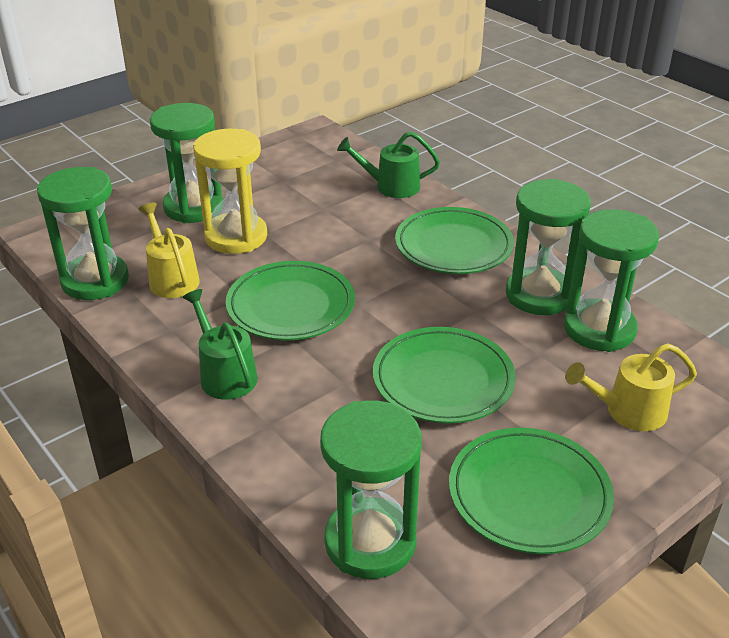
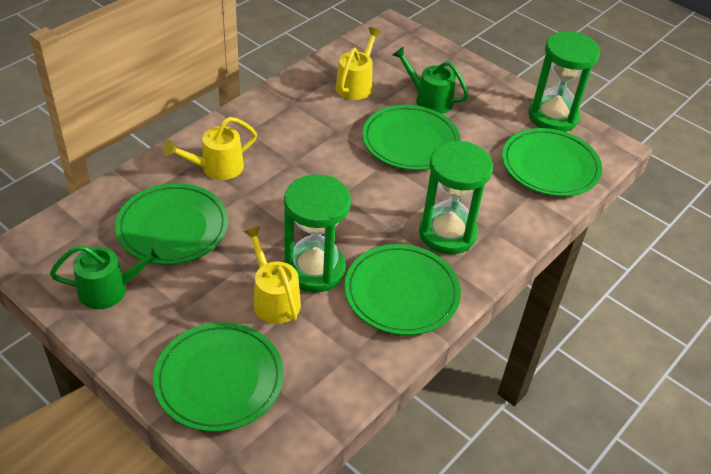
green hourglass: [37,167,129,300] [150,103,223,223] [320,400,422,579] [506,179,591,315] [564,209,659,352] = 5 -> [284,174,351,292] [419,141,493,254] [528,31,600,132] = 3
green plate: [226,261,355,340] [373,327,516,424] [395,207,514,274] [449,428,614,554] = 4 -> [115,183,228,265] [153,322,284,432] [344,244,461,335] [362,105,461,170] [502,128,602,196] = 5
yellow hourglass: [193,129,267,254] = 1 -> none = 0
yellow watering can: [139,202,200,298] [565,343,697,431] = 2 -> [163,117,257,180] [243,226,301,324] [336,27,382,100] = 3

